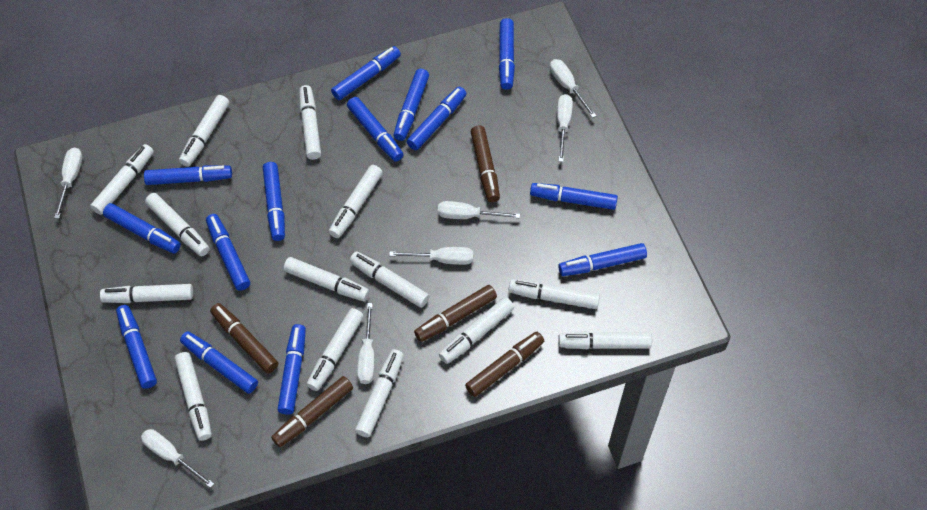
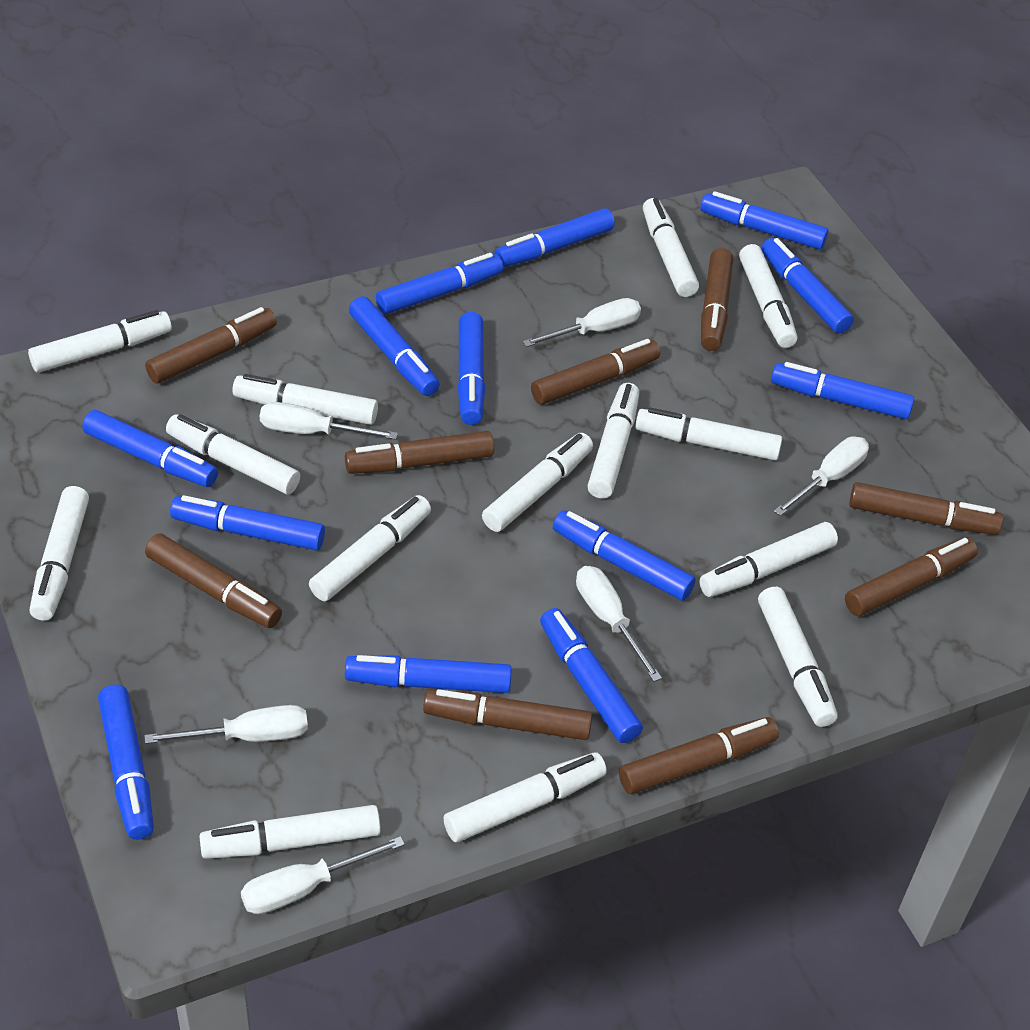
blue marker: [103,203,181,253] [116,305,157,389] [144,165,232,185] [180,331,258,394] [206,214,250,291] [263,162,285,241] [277,324,306,415] [331,46,401,100] [347,97,404,162] [393,69,429,141] [407,87,466,150] [499,18,515,90] [530,183,618,210] [558,243,647,276] = 14 -> [82,410,218,487] [98,685,154,840] [170,495,325,551] [345,655,512,693] [349,296,440,396] [376,253,503,315] [457,312,485,425] [494,208,615,267] [540,608,643,743] [553,510,696,601] [700,191,828,250] [761,238,854,334] [771,362,914,419] = 13
brown marker: [210,303,278,373] [271,376,353,447] [414,285,497,342] [465,332,544,397] [470,126,500,202] = 5 -> [145,307,277,384] [145,533,282,628] [345,431,494,474] [423,689,592,740] [531,339,660,405] [619,717,779,794] [701,248,733,351] [845,537,978,616] [849,482,1003,535] = 9
white screwdriver: [54,148,83,219] [141,429,214,488] [357,303,375,384] [389,247,473,265] [438,201,520,219] [550,59,596,118] [557,94,573,162] = 7 -> [144,705,308,744] [241,836,405,914] [260,402,398,440] [523,298,641,347] [576,566,662,682] [774,436,869,516] = 6

